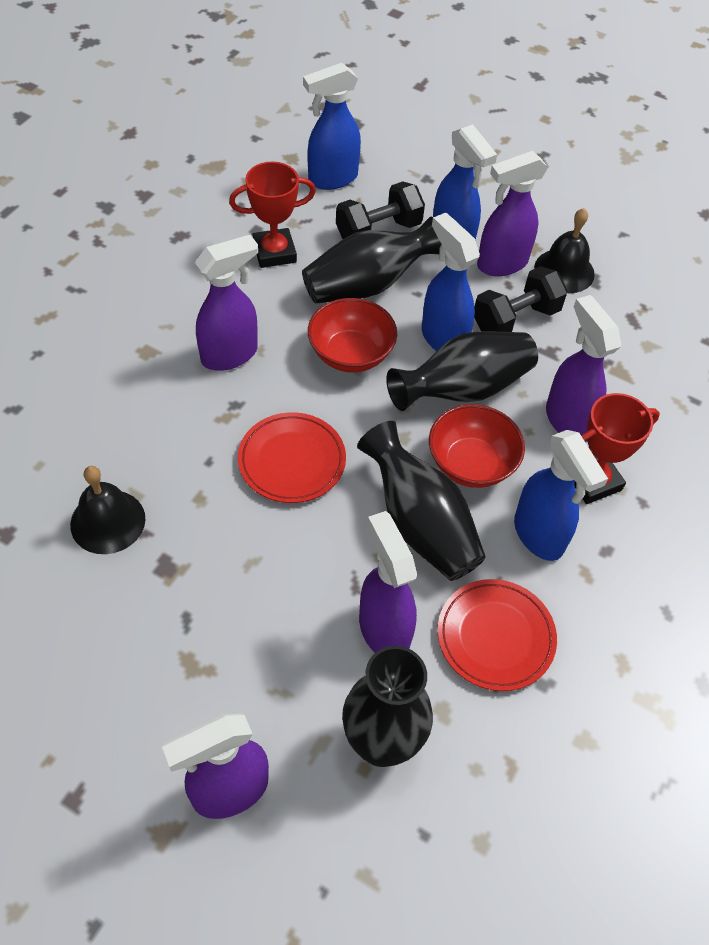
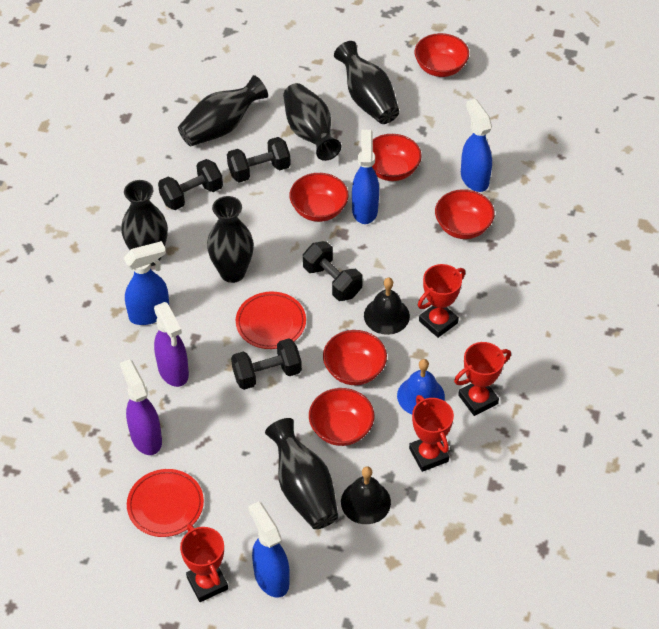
black dumbbell: [336,181,425,239] [474,266,568,332] = 2 -> [158,159,223,210] [227,137,291,183] [231,338,302,390] [303,241,363,301] = 4
black vase: [302,217,442,303] [342,646,433,767] [357,421,486,581] [386,331,538,411] = 4 -> [121,180,168,266] [178,75,268,146] [207,196,254,283] [265,418,338,529] [283,83,341,161] [334,41,399,124] = 6
blue bell: none = 0 -> [397,359,445,414] = 1
purple spray bottle: [162,714,269,819] [195,235,258,371] [359,511,417,653] [477,151,548,276] [546,295,621,442] = 5 -> [120,359,162,455] [154,302,189,387] = 2
red bowl: [308,298,397,372] [429,404,525,488] = 2 -> [289,173,349,222] [309,388,374,446] [323,330,387,385] [372,134,422,181] [415,33,469,77] [435,189,495,239] = 6
red trophy: [229,162,316,268] [574,393,660,504] = 2 -> [180,524,228,602] [409,395,454,472] [418,264,465,338] [454,342,511,416] = 4

